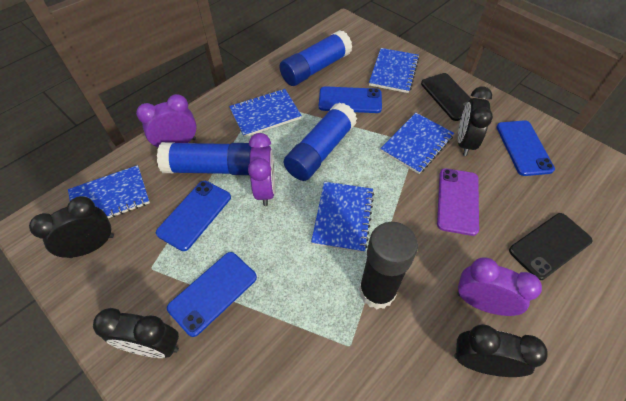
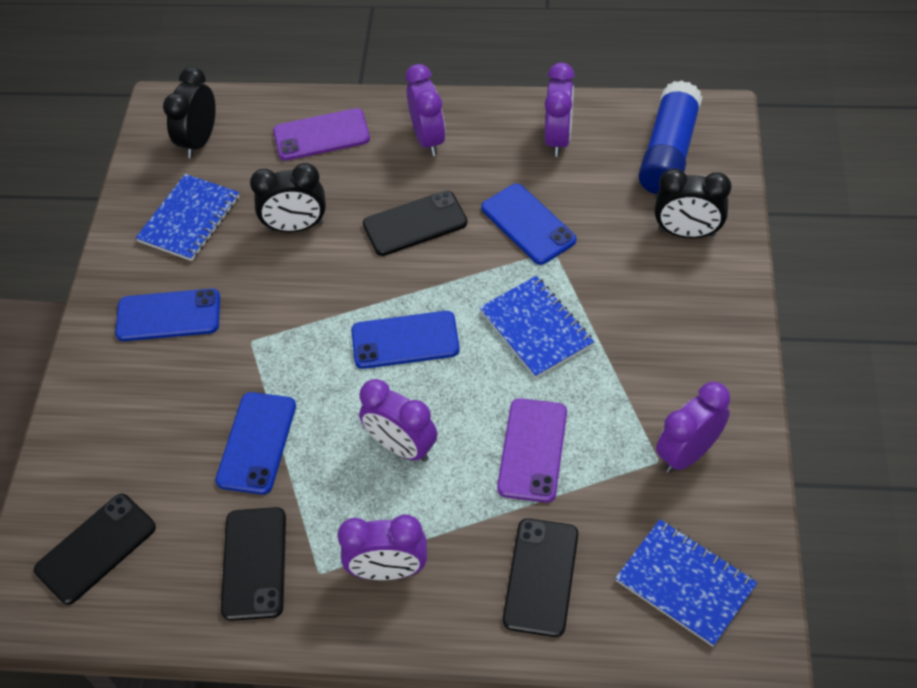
black clock: [29,196,114,258] [93,308,179,358] [454,324,548,377] [458,86,493,156] = 4 -> [163,67,216,158] [250,163,326,232] [655,168,731,238] = 3
black glue stick: [359,222,418,309] = 1 -> none = 0
black phone: [421,73,471,121] [509,213,593,280] = 2 -> [34,493,156,605] [221,507,286,621] [363,190,468,256] [503,518,578,637] = 4
blue glue stick: [157,142,252,175] [279,30,352,86] [283,102,357,181] = 3 -> [638,80,702,194] = 1
blue notebook: [68,165,150,218] [229,89,302,137] [311,182,374,253] [369,48,419,93] [380,113,454,174] = 5 -> [136,174,240,261] [479,276,594,378] [615,520,758,647] = 3
purple clock: [136,94,197,148] [248,133,275,206] [457,257,542,316] = 3 -> [337,514,427,580] [359,379,437,462] [405,64,445,156] [545,63,575,157] [656,382,730,473] = 5
purple phone: [437,168,479,236] = 1 -> [273,108,370,161] [497,398,567,503] = 2

